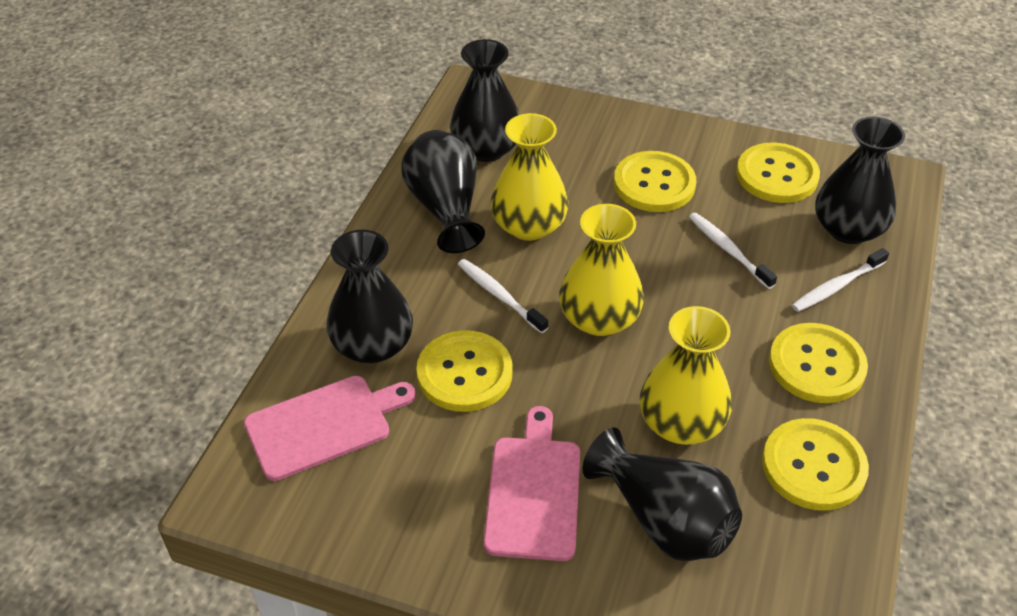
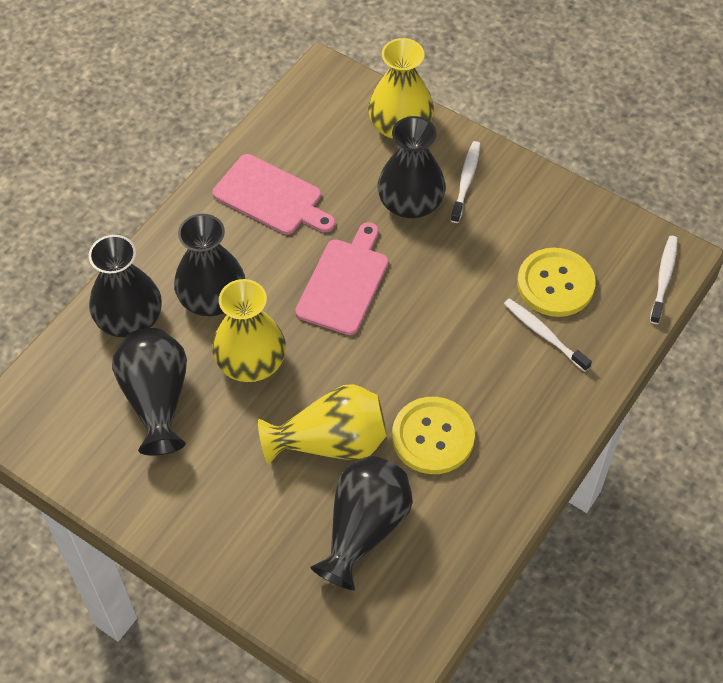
yellow button: [416,330,513,412] [614,151,696,212] [736,143,820,203] [762,418,869,511] [769,323,868,403] = 5 -> [392,397,475,474] [517,248,596,317] = 2

